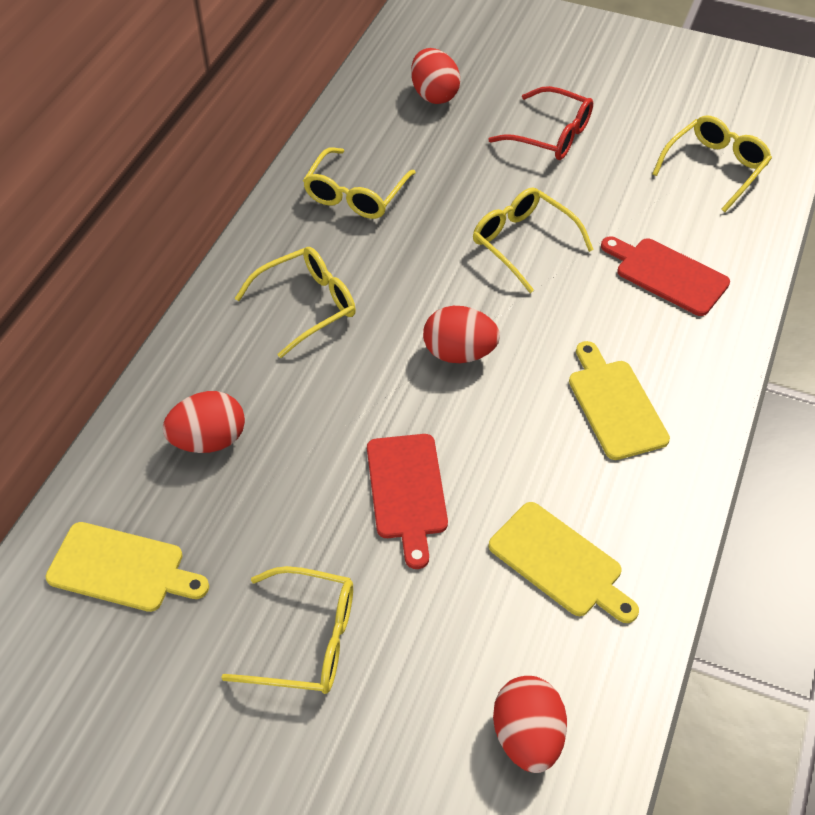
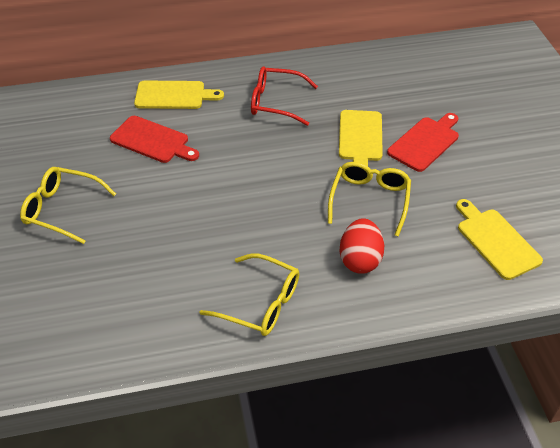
red egg: [163,391,245,453] [411,48,461,104] [423,306,500,363] [493,676,567,773] = 4 -> [339,218,384,274] = 1
yellow glasses: [221,566,353,694] [235,247,356,358] [303,147,416,219] [473,188,594,293] [652,115,772,212] = 5 -> [20,167,116,244] [200,253,299,336] [328,162,411,237] = 3

